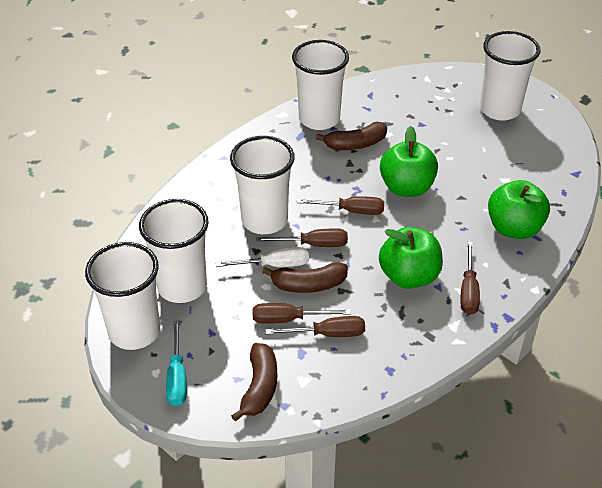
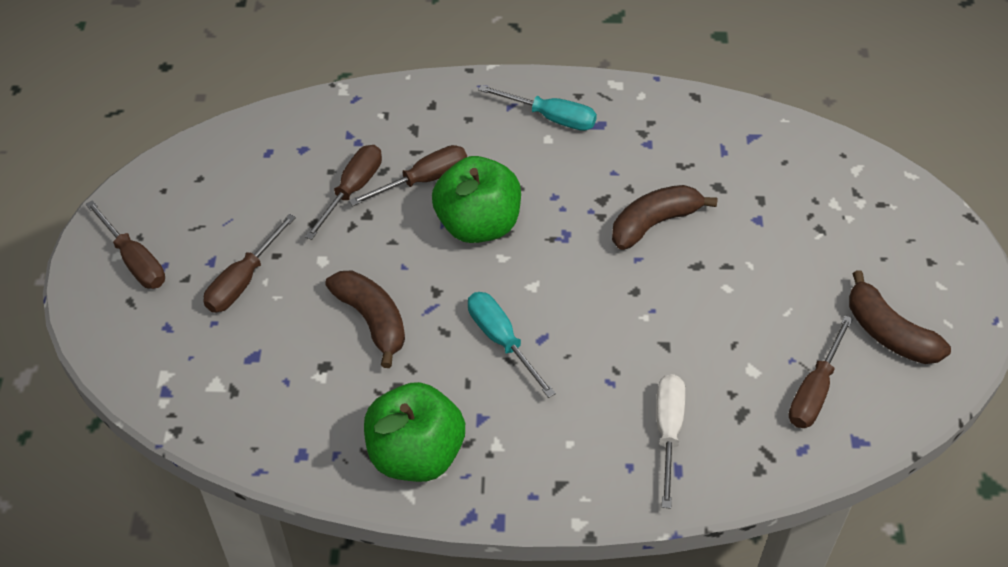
green apple: [379,227,443,289] [380,126,438,197] [488,180,550,239] = 3 -> [364,382,465,482] [432,156,521,243] = 2
turquoise screwdriver: [166,320,187,406] = 1 -> [468,292,556,398] [478,85,597,131] = 2
white cup: [85,242,160,350] [139,199,209,303] [230,136,295,234] [292,40,349,130] [480,31,540,121] = 5 -> none = 0

